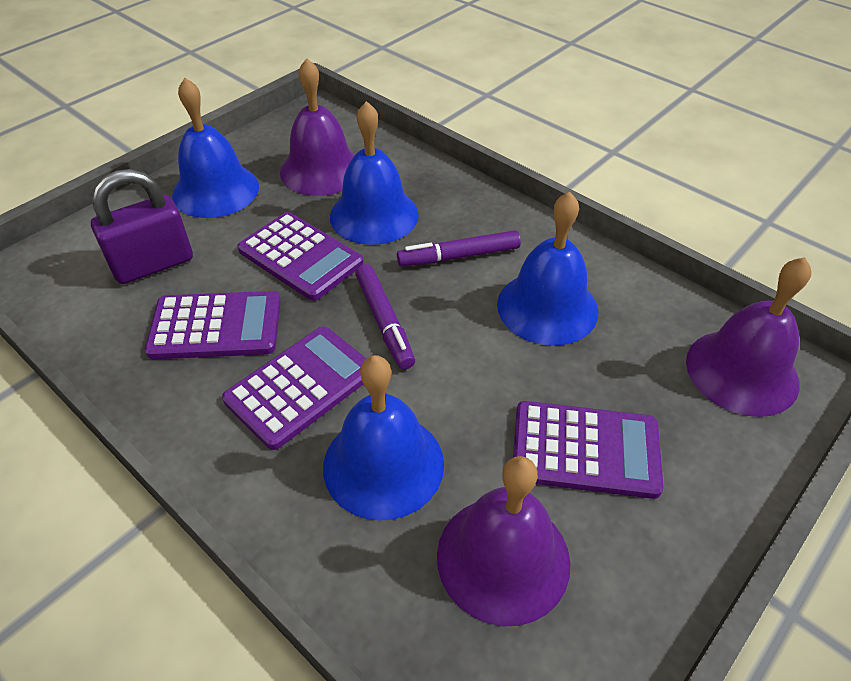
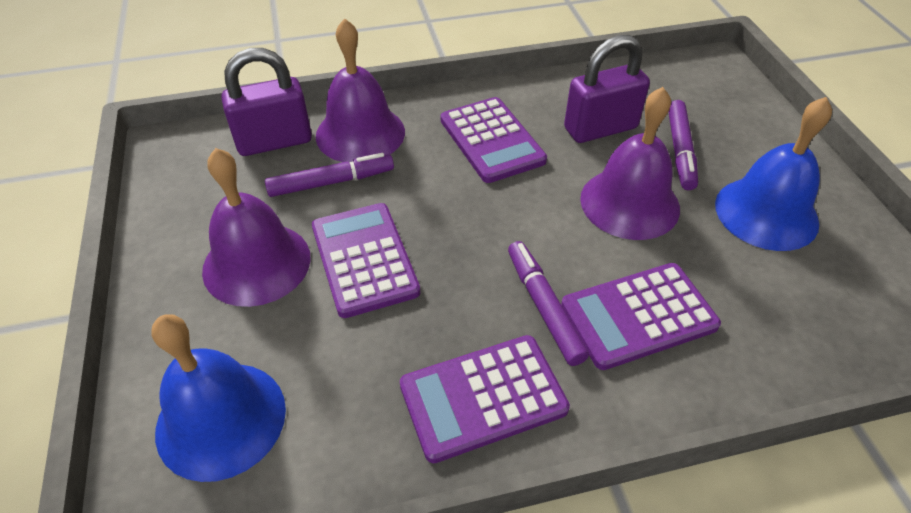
blue bell: [172,78,259,218] [323,355,444,521] [330,101,419,245] [497,192,598,346] = 4 -> [151,314,286,482] [715,97,832,251] = 2
purple marker: [355,264,415,369] [397,230,521,267] = 2 -> [265,153,394,197] [508,241,589,366] [668,100,698,190] = 3
purple padlock: [91,169,193,284] = 1 -> [221,48,312,156] [564,35,650,143] = 2

